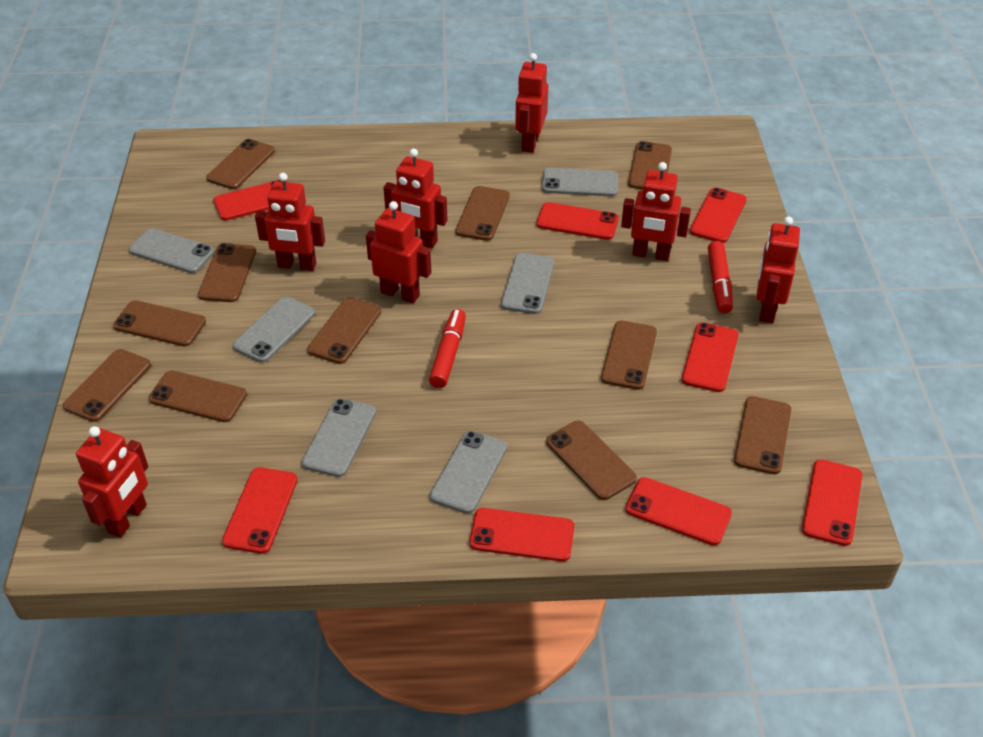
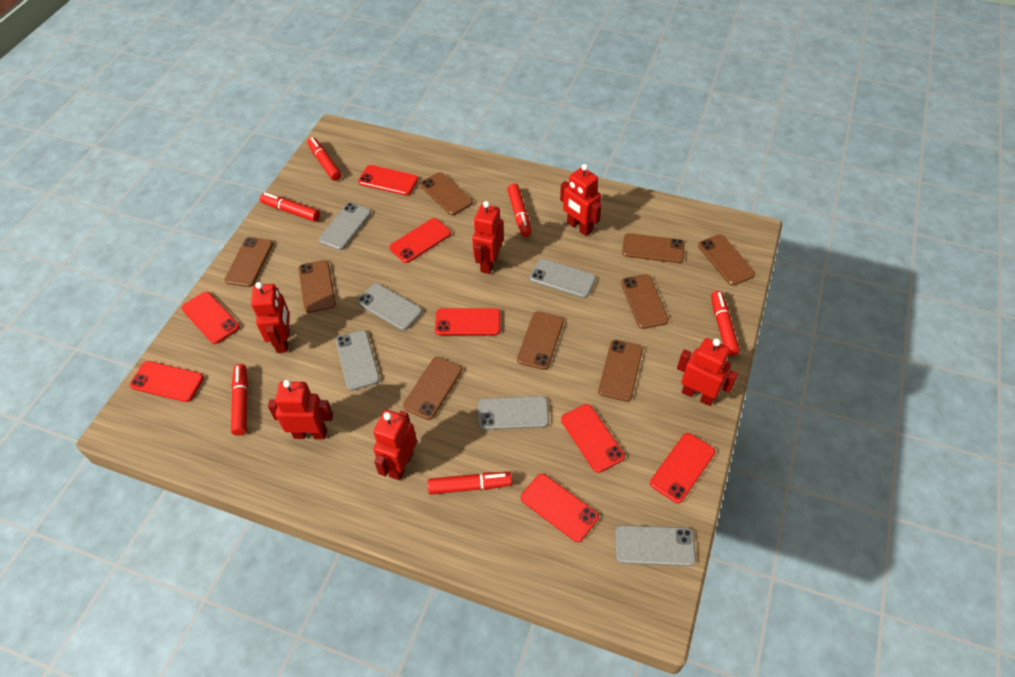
brown phone: [63,349,151,422] [113,300,206,346] [149,370,247,422] [198,243,256,302] [206,139,275,189] [307,297,381,364] [455,186,510,241] [546,421,637,500] [601,321,657,390] [628,141,672,189] [734,396,791,475] = 11 -> [224,237,273,287] [298,260,336,313] [403,357,462,420] [420,172,473,215] [517,311,564,370] [598,340,643,402] [621,274,669,329] [622,233,685,263] [698,234,755,286] = 9
red marker: [429,309,466,388] [708,241,733,313] = 2 -> [231,364,248,436] [260,193,320,222] [307,137,341,181] [428,472,512,495] [507,184,531,237] [711,291,740,356] = 6
red robot: [76,426,148,538] [255,173,325,271] [366,201,432,303] [383,148,447,248] [515,53,548,153] [621,162,691,261] [756,216,800,323] = 7 -> [251,282,290,353] [268,380,333,439] [373,410,417,480] [472,201,504,274] [560,164,602,236] [677,338,738,406] = 6

